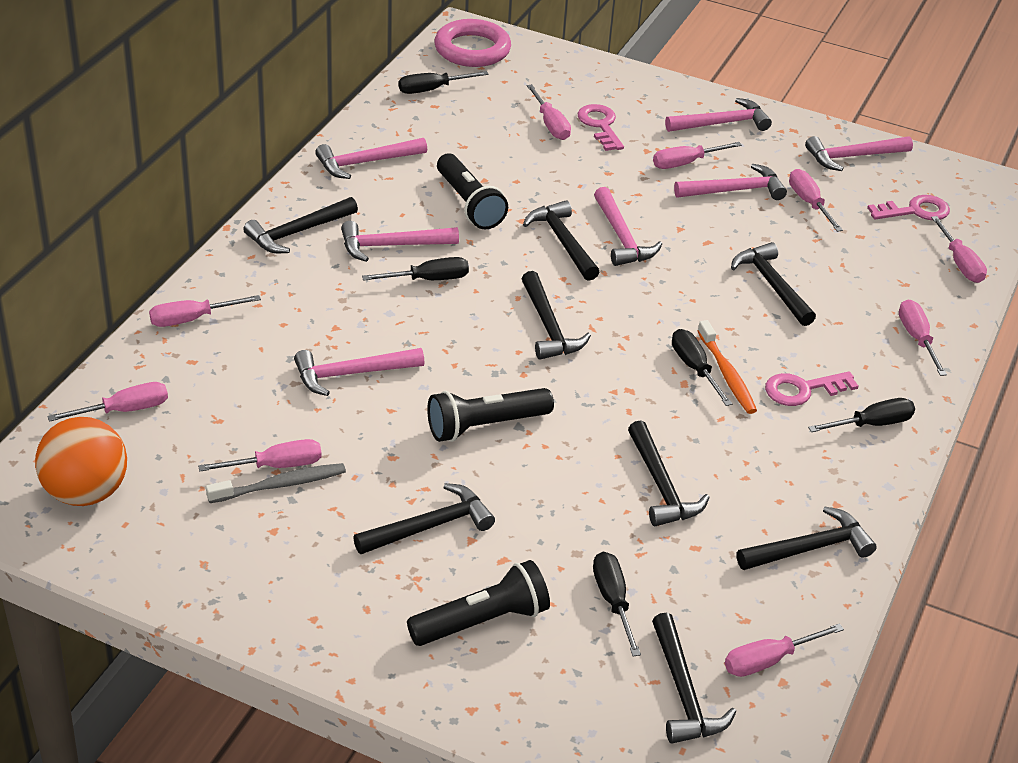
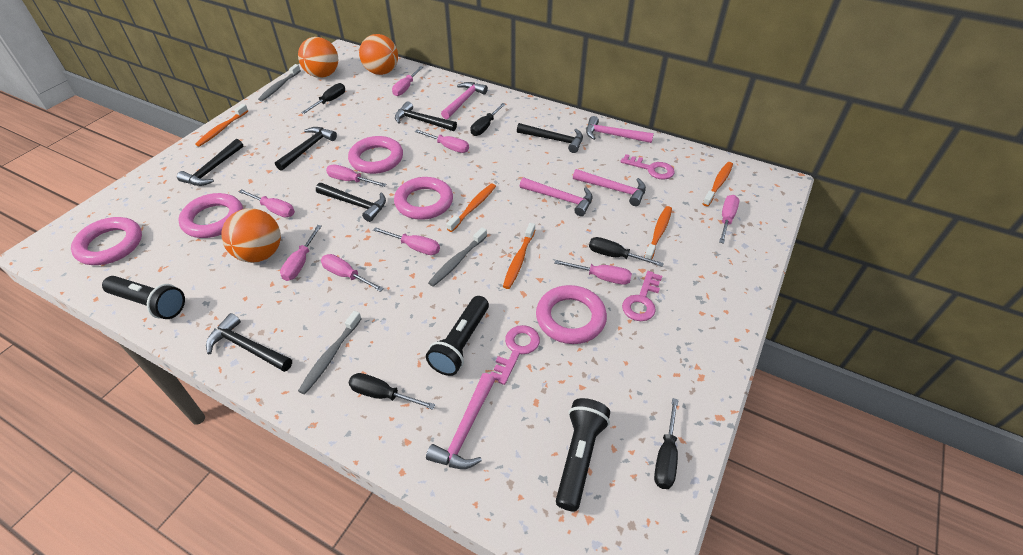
black hammer: [243,197,358,253] [353,483,495,554] [522,271,591,360] [523,200,599,281] [628,421,710,526] [652,613,736,744] [731,242,816,326] [737,507,877,570] = 8 -> [177,139,243,186] [206,313,292,372] [275,127,337,171] [316,183,386,222] [395,101,457,131] [517,123,583,153] = 6
grey toothbrush: [206,463,346,503] = 1 -> [258,64,301,101] [298,311,362,394] [428,228,487,287] = 3
orange ball: [35,417,127,506] = 1 -> [221,208,281,263] [298,37,338,78] [359,34,398,75] = 3
orange toothbrush: [698,320,757,414] = 1 -> [195,104,248,147] [447,183,496,232] [503,223,535,289] [644,206,672,260] [702,162,733,206] = 5
pink hammer: [294,348,424,396] [315,138,427,179] [341,221,459,262] [594,187,662,266] [665,98,772,132] [674,164,787,200] [805,136,913,171] = 7 -> [426,373,495,469] [441,82,488,119] [520,178,593,216] [573,169,646,206] [586,116,654,143] = 5
pink ring: [434,19,511,67] = 1 -> [71,217,142,265] [178,193,243,238] [348,136,403,174] [394,177,453,220] [536,285,607,344] = 5

